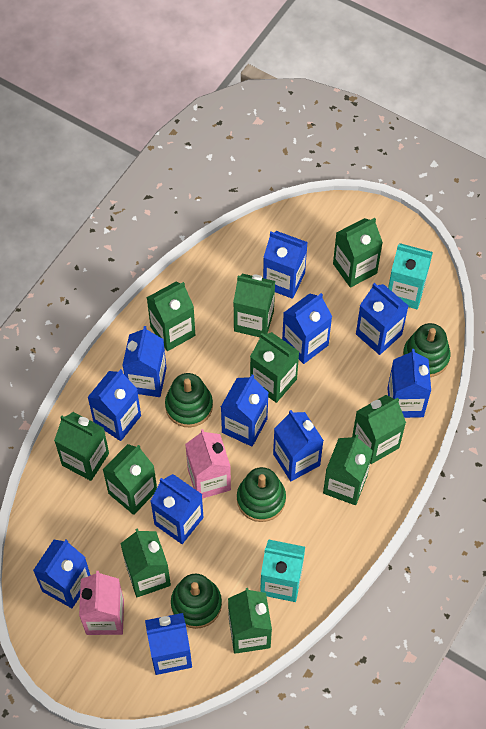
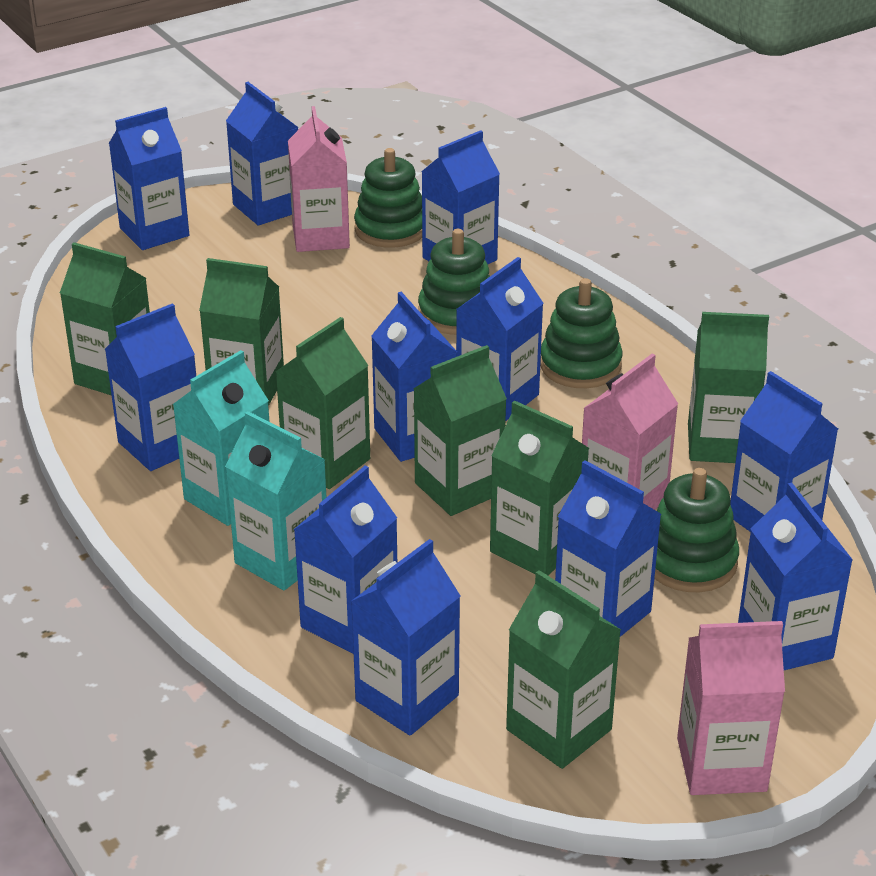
green carton: [54,412,109,481] [103,444,157,515] [120,528,171,597] [146,282,195,351] [228,588,272,654] [233,274,275,337] [250,332,299,403] [323,434,373,505] [333,218,383,288] [352,395,406,464] = 10 -> [60,242,150,396] [199,258,284,406] [275,317,370,489] [413,345,507,516] [490,400,589,575] [506,570,621,769] [688,312,769,463] = 7
pink carton: [79,571,124,635] [185,429,231,499] = 2 -> [288,106,350,252] [582,354,678,510] [677,621,785,795] = 3

